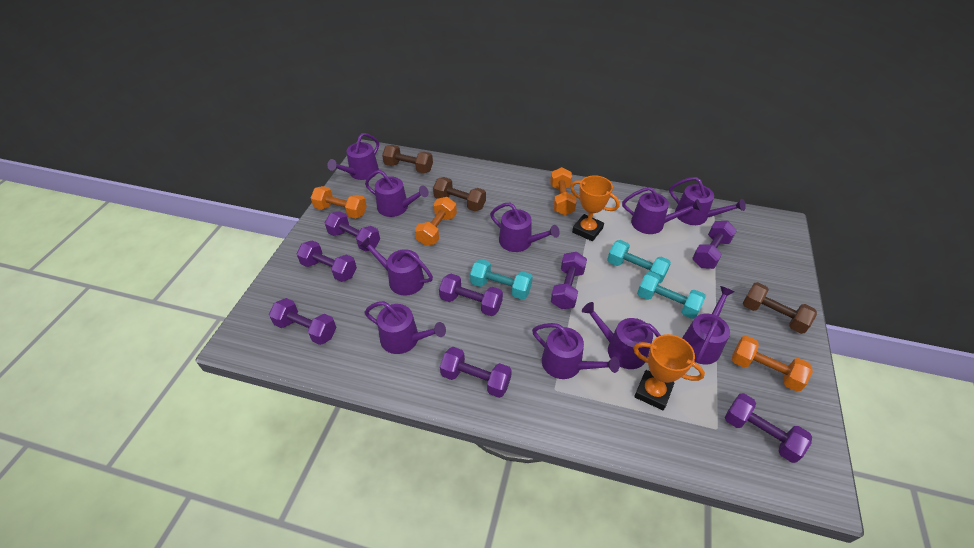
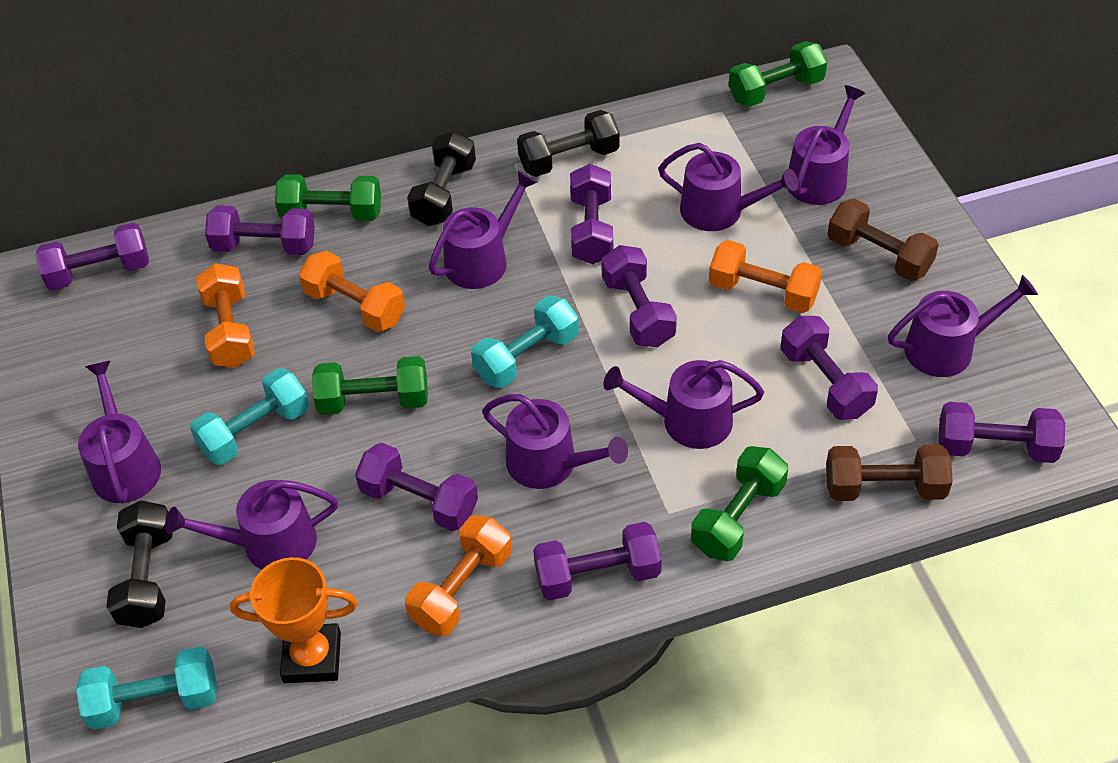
black dumbbell: none = 0 -> [106,500,172,628] [407,131,476,226] [517,110,620,177] = 3
brown dumbbell: [382,145,433,173] [433,177,486,211] [743,282,817,334] = 3 -> [826,444,953,501] [827,199,939,281] = 2
green dumbbell: none = 0 -> [275,174,381,221] [312,356,428,415] [691,446,788,561] [729,41,827,107] = 4
orange trophy: [570,175,620,241] [633,334,705,410] = 2 -> [230,557,357,683] = 1
purple watering can: [327,133,379,180] [360,237,433,296] [365,170,429,217] [365,301,446,354] [490,203,560,252] [532,323,620,379] [582,302,661,369] [622,187,702,234] [669,177,746,225] [682,286,735,364] = 10 -> [78,361,161,504] [165,480,338,570] [429,171,538,289] [482,394,628,489] [603,360,764,449] [658,143,798,231] [788,85,866,205] [888,275,1038,377] = 8

